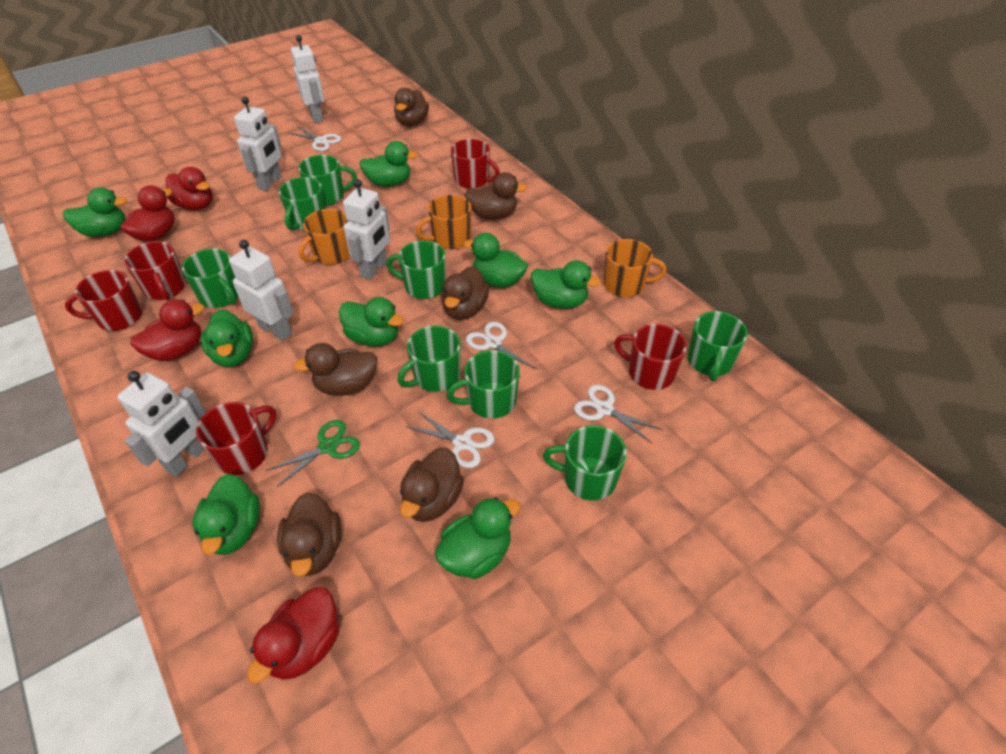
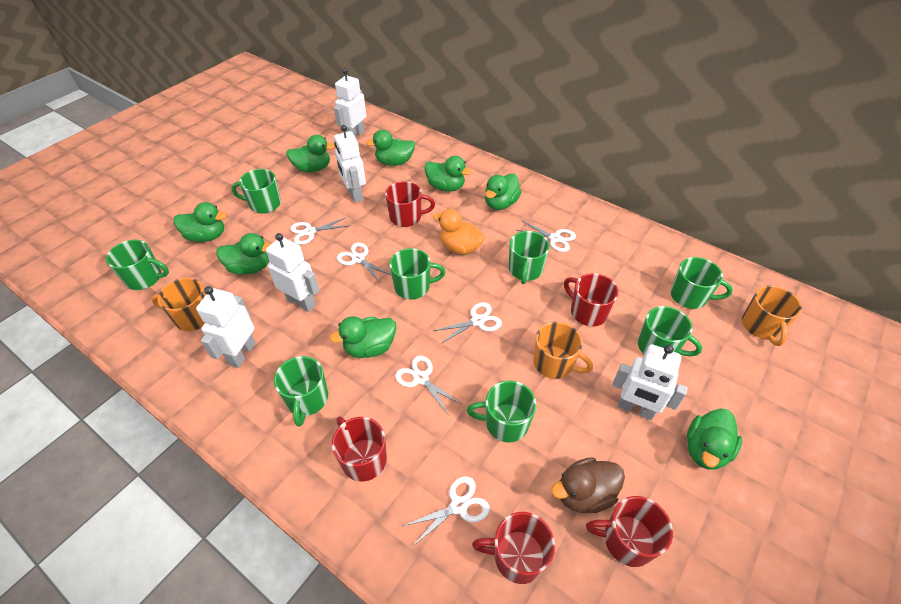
brown duck: [277,492,341,577] [293,343,377,396] [394,88,429,126] [400,448,464,522] [441,266,489,320] [465,172,527,220] = 6 -> [551,457,625,513] = 1
green scissors: [266,420,360,487] = 1 -> none = 0
orange duck: none = 0 -> [433,209,485,255] = 1
red duck: [120,185,175,242] [130,299,204,361] [166,167,213,210] [247,587,340,683] = 4 -> none = 0
white scissors: [287,126,341,151] [406,411,494,468] [466,322,536,378] [574,385,662,443] = 4 -> [290,217,350,245] [337,243,391,282] [395,356,462,416] [403,476,490,547] [433,302,502,344] [518,220,576,252] = 6

